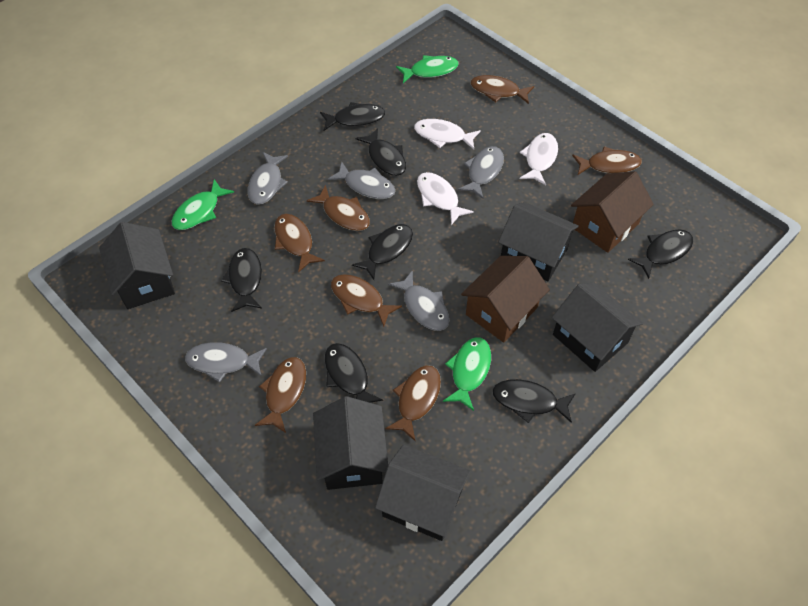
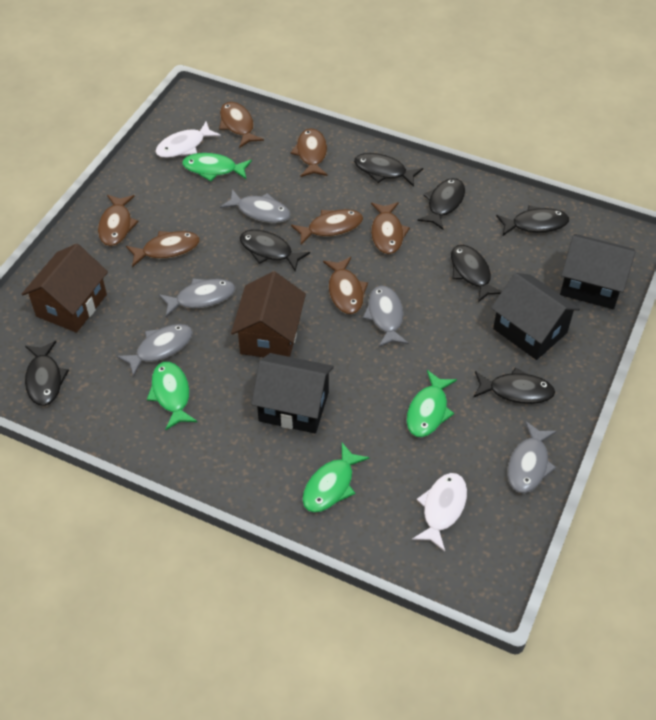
black house: [99,222,175,309] [313,396,388,490] [375,444,471,541] [498,202,579,281] [552,283,644,372] = 5 -> [251,353,334,433] [491,273,580,360] [560,234,635,309] = 3
green fish: [172,179,234,230] [396,55,459,83] [443,337,491,411] = 3 -> [147,362,197,430] [182,153,252,181] [302,443,370,513] [406,370,457,437] = 4
white fish: [414,119,481,149] [417,172,474,225] [520,133,558,185] = 3 -> [155,122,221,158] [412,473,467,552] = 2

